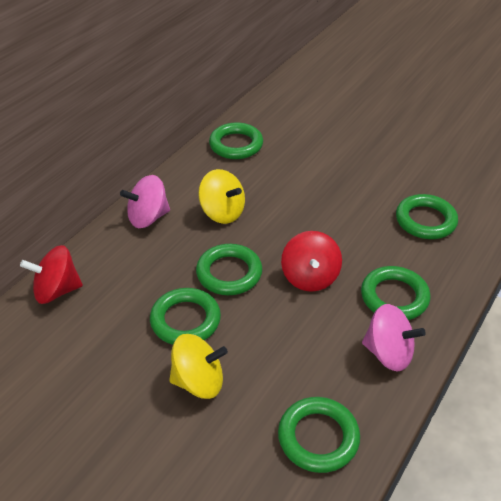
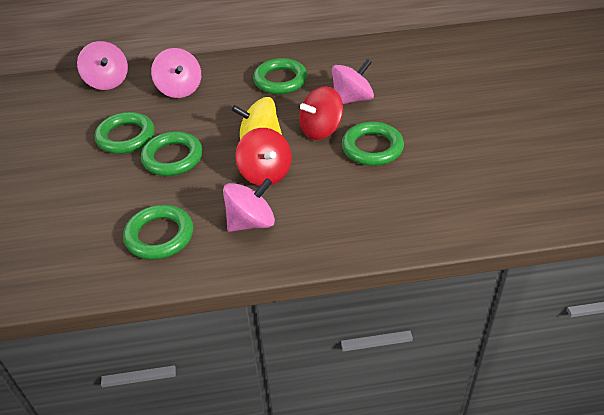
green ring: [150,288,221,345] [196,244,262,295] [209,122,263,159] [278,397,360,473] [361,266,430,320] [396,194,458,239] = 6 -> [95,112,155,154] [123,205,193,260] [141,131,203,176] [253,58,307,94] [342,122,404,166] = 5
pink spinning top: [120,175,170,228] [362,304,426,372] = 2 -> [77,41,128,90] [151,48,201,98] [223,178,275,232] [332,59,374,104] = 4
yellow spinning top: [169,334,228,399] [198,169,245,224] = 2 -> [232,97,282,140] = 1

